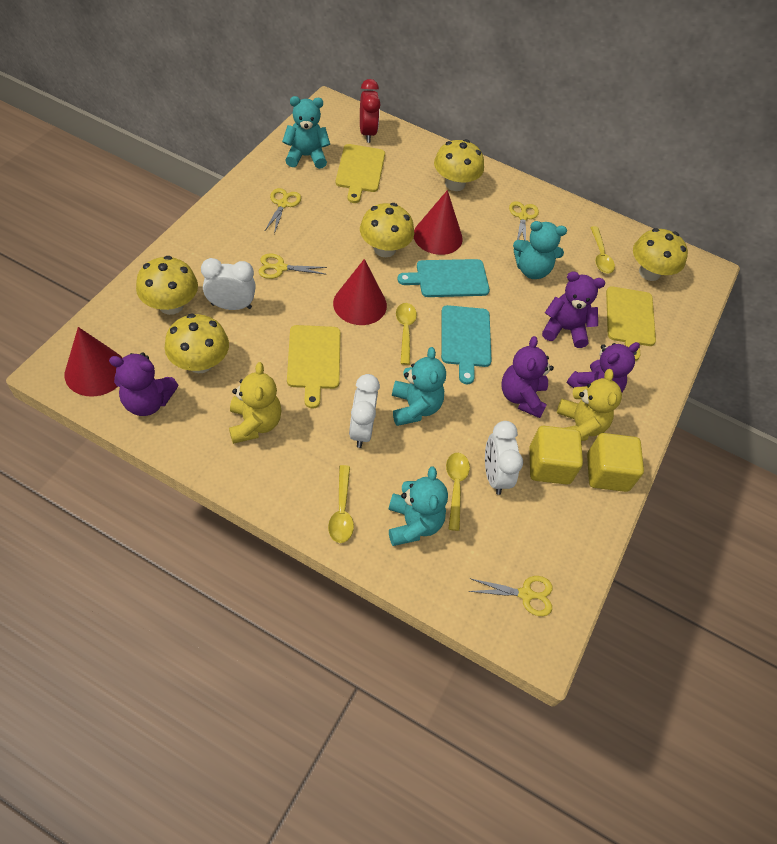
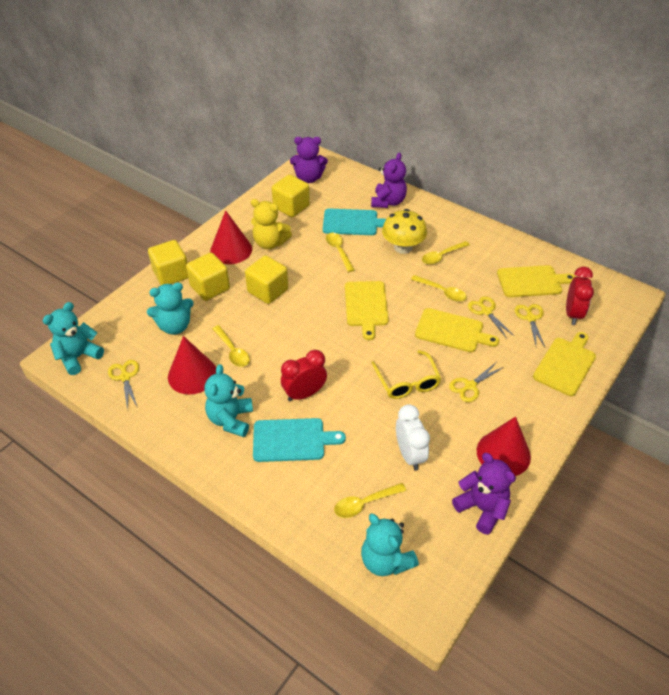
purple teddy bear: [109,352,178,416] [501,336,554,418] [542,271,605,348] [567,342,640,392] = 4 -> [290,137,328,183] [371,153,407,208] [452,453,516,535] = 3
red clock: [360,79,381,143] = 1 -> [281,350,327,401] [566,267,594,325] = 2
white clock: [201,258,256,310] [349,374,380,448] [485,421,523,495] = 3 -> [396,404,430,470] = 1
yellow cube: [529,426,583,485] [587,433,644,492] = 2 -> [148,240,188,285] [186,252,230,301] [245,255,288,304] [272,175,310,217] = 4
yellow cutting board: [287,325,340,409] [336,144,385,203] [606,286,656,361] = 3 -> [345,281,389,340] [415,308,499,352] [497,265,575,297] [533,332,596,396] = 4
yellow glasses: none = 0 -> [372,350,441,399] = 1
yellow mushroom: [136,256,198,315] [165,314,229,373] [360,203,414,257] [434,139,484,191] [633,228,688,281] = 5 -> [382,209,427,254] = 1
yellow spoon: [328,465,354,543] [396,303,417,365] [446,453,470,531] [590,226,615,274] = 4 -> [212,325,250,367] [326,233,355,272] [334,483,406,518] [411,275,467,302] [422,241,470,265] = 5
yellow teddy bear: [229,362,282,444] [557,369,622,441] = 2 -> [251,199,292,249] = 1

